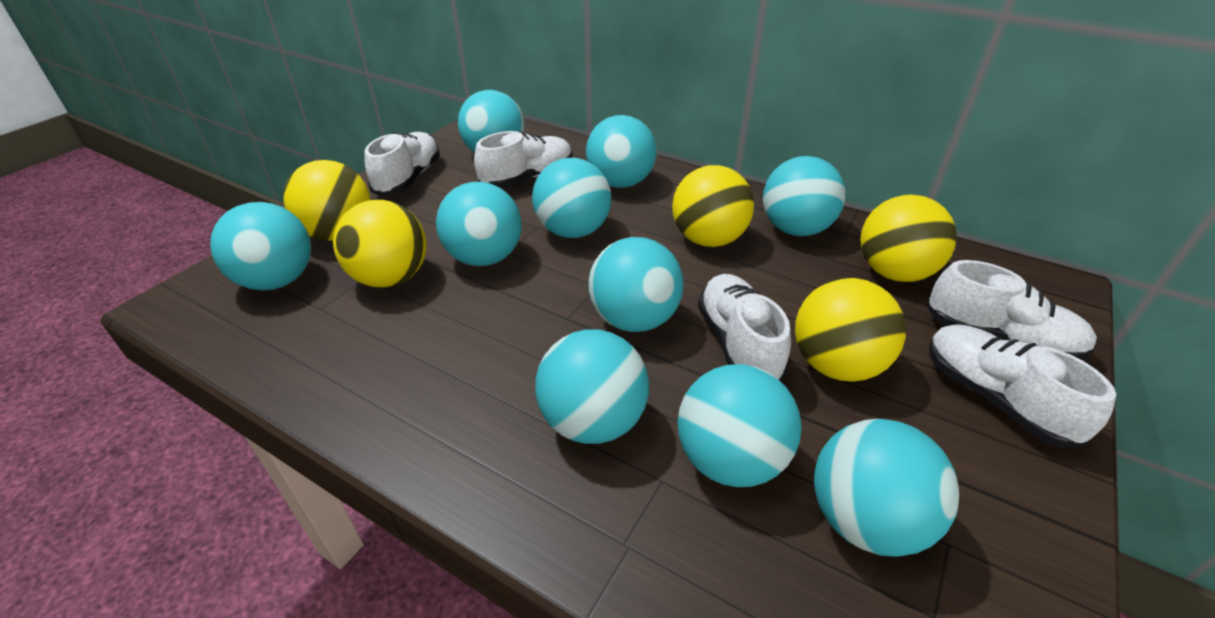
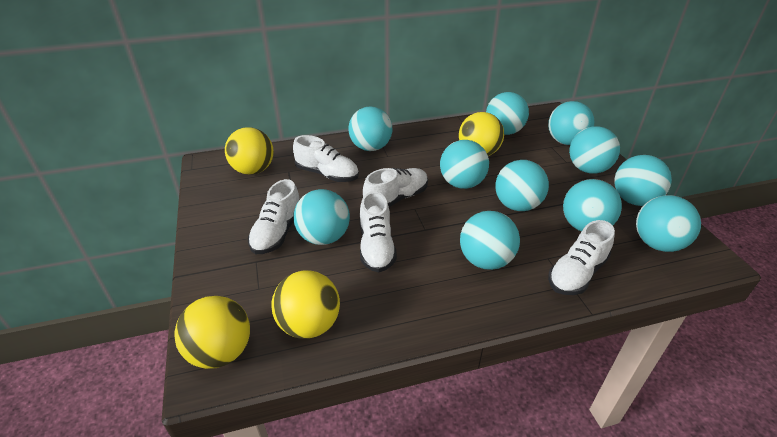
turquoise ball: [210,202,311,290] [436,182,522,266] [458,90,525,152] [532,158,611,238] [535,329,649,444] [586,115,656,188] [588,237,683,332] [677,364,802,487] [763,156,845,236] [814,419,959,557] = 10 -> [294,189,350,245] [348,107,392,151] [440,140,489,189] [460,211,520,270] [486,92,529,135] [495,160,549,211] [548,101,594,145] [563,179,622,231] [569,126,620,174] [614,155,672,206] [636,195,701,252] = 11
yellow ball: [283,160,371,241] [333,200,426,288] [672,165,754,247] [795,278,906,382] [860,195,957,282] = 5 -> [174,296,250,369] [225,127,273,175] [271,270,340,339] [459,112,504,156] = 4

